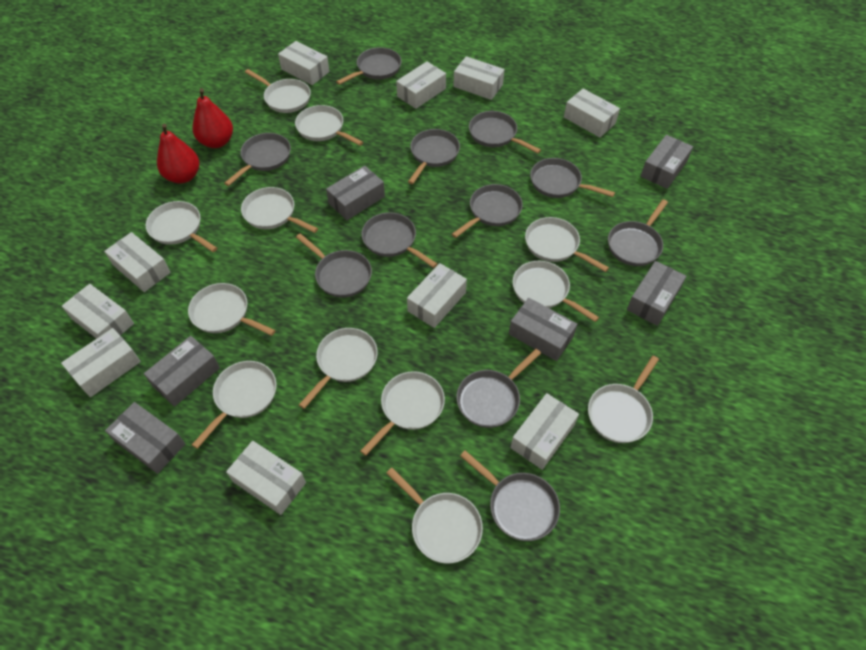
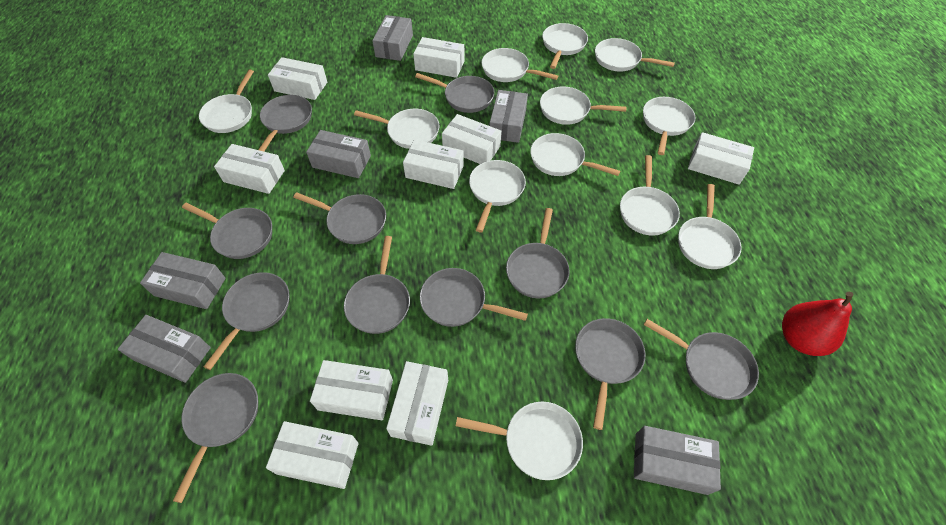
red pear: [157,124,199,184] [193,88,233,148] = 2 -> [782,292,854,356] = 1
white box: [61,328,141,397] [62,284,134,339] [104,232,171,292] [226,441,306,515] [278,41,330,85] [396,61,446,109] [407,263,467,328] [454,56,505,100] [510,393,579,470] [564,89,620,138] = 10 -> [214,144,285,194] [266,421,359,489] [268,57,327,100] [310,360,393,420] [386,361,448,446] [403,140,464,189] [413,37,465,78] [442,114,501,164] [688,132,754,185] = 9

